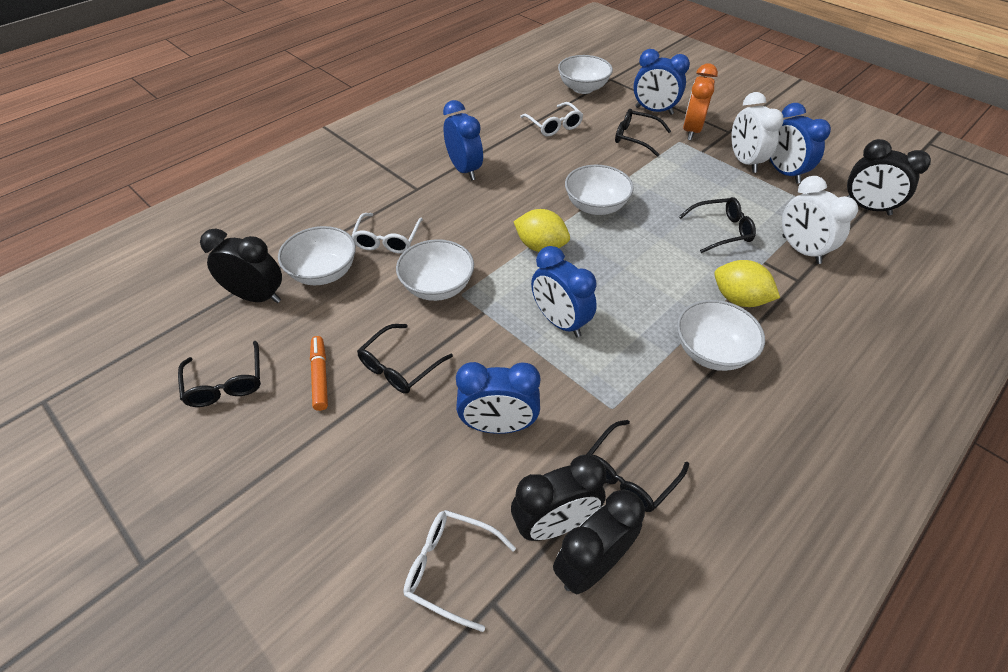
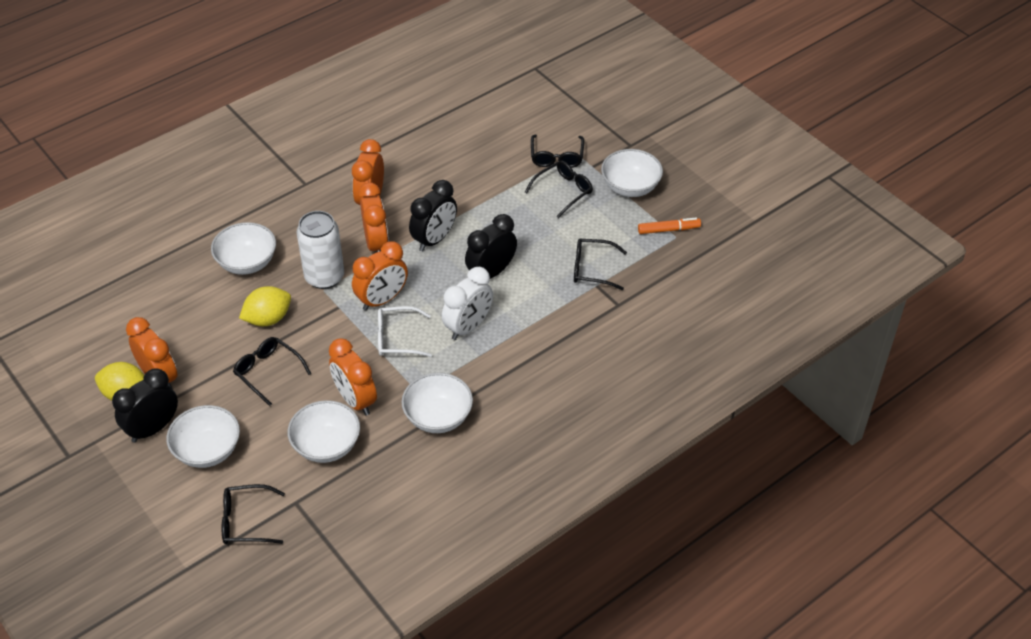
black clock: [200,228,282,303] [511,455,606,541] [553,489,645,594] [846,139,931,216] = 4 -> [112,369,178,443] [409,180,457,251] [465,214,517,279] = 3
blue clock: [443,100,483,180] [456,362,540,434] [531,246,597,337] [633,49,690,115] [769,103,831,184] = 5 -> none = 0
orange clock: [683,63,718,140] = 1 -> [126,317,177,388] [329,338,377,416] [352,139,384,205] [352,241,408,311] [359,182,389,253] = 5
white can: none = 0 -> [296,211,344,289] = 1
white clock: [731,92,784,173] [782,176,858,264] = 2 -> [442,267,493,340] = 1
white glasses: [351,213,423,253] [403,510,516,632] [520,102,583,136] = 3 -> [378,306,432,357] = 1

